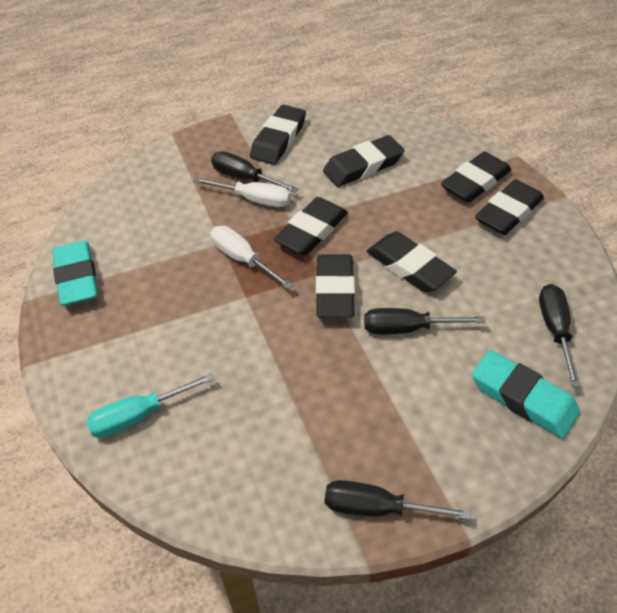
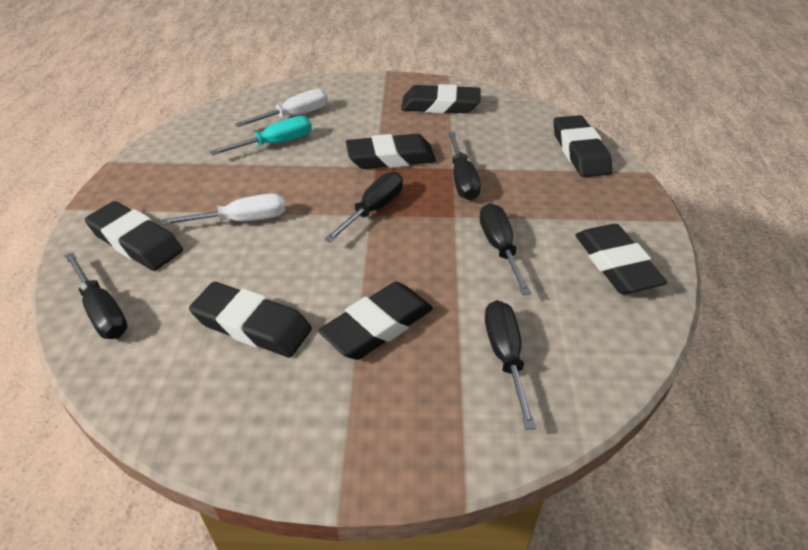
black screwdriver: [211,151,299,193] [325,480,471,520] [364,308,485,334] [539,284,580,387] = 4 -> [65,252,128,339] [324,172,403,243] [448,132,481,200] [480,203,531,295] [485,300,536,430] = 5
turquoise eraser: [52,241,99,306] [472,350,580,438] = 2 -> none = 0

